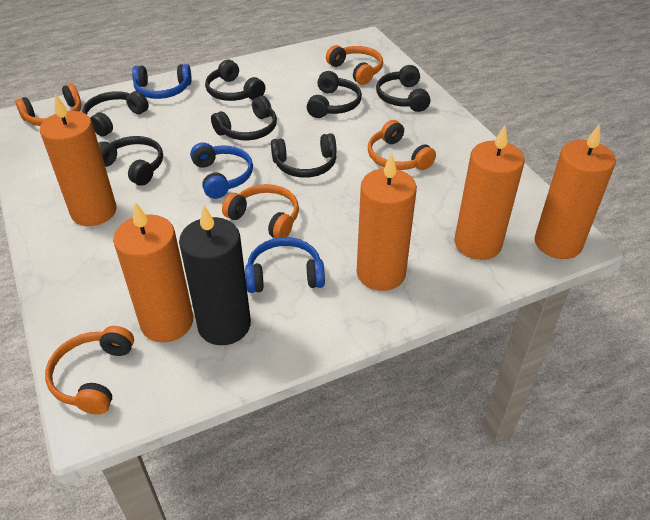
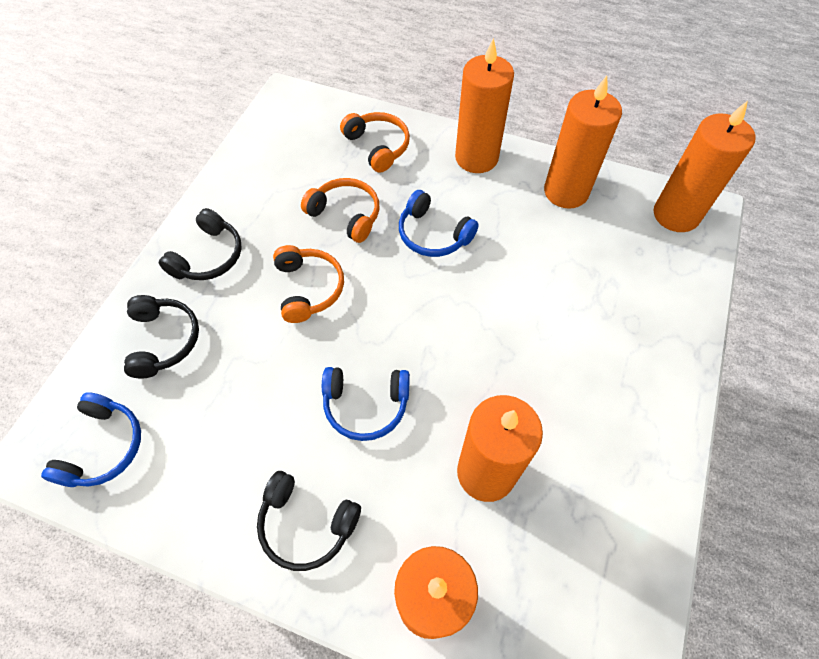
black candle: [179,205,251,345] = 1 -> none = 0
black headphones: [82,91,149,137] [98,136,163,186] [205,60,265,101] [211,96,277,140] [271,133,337,178] [307,71,362,118] [376,65,431,112] = 7 -> [124,295,199,378] [159,208,242,280] [257,471,361,571] = 3
orange headphones: [15,84,81,126] [45,326,134,415] [222,184,299,238] [326,45,383,85] [368,120,436,170] = 5 -> [273,245,344,323] [301,178,379,243] [340,112,410,173] = 3

